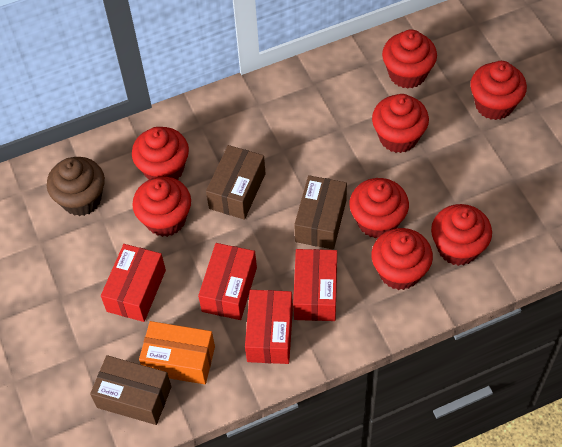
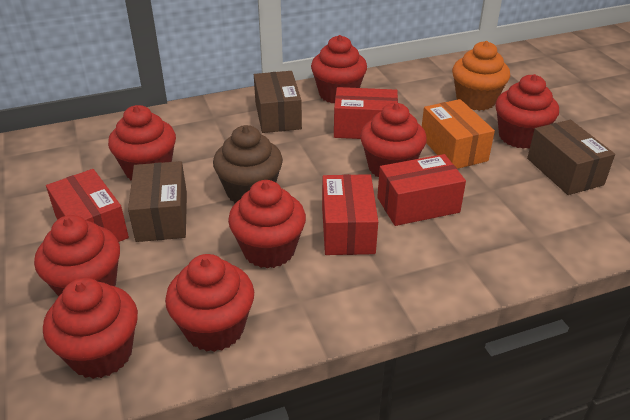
orange cupcake: none = 0 -> [452,41,510,111] = 1

